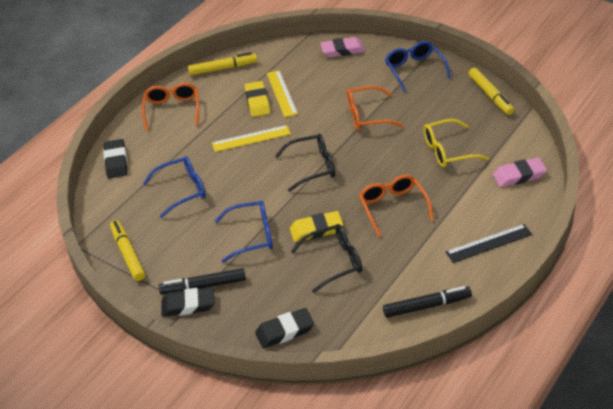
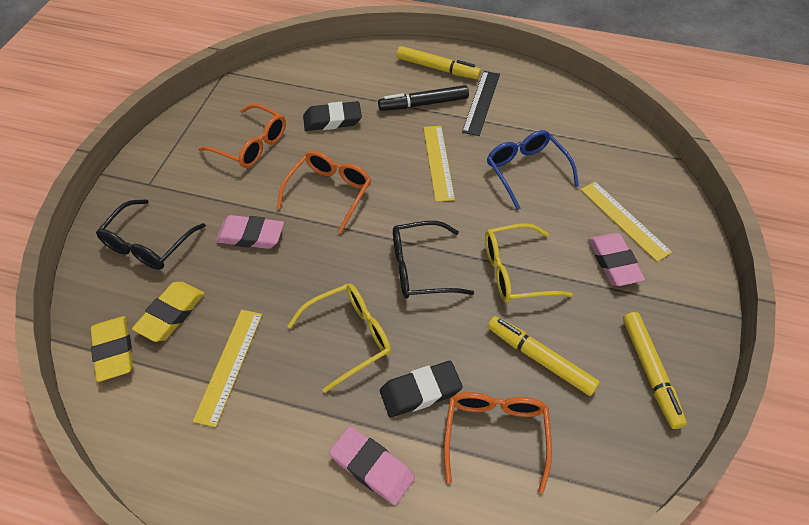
black eraser: [103,139,128,179] [162,287,215,317] [255,308,314,349] = 3 -> [303,101,362,131] [380,361,463,418] = 2
black marker: [159,268,246,295] [383,286,472,318] = 2 -> [378,85,469,111] = 1
blue glasses: [143,156,206,218] [215,200,273,263] [385,41,451,92] = 3 -> [487,130,579,210] = 1
pink eraser: [320,37,365,57] [493,158,547,187] = 2 -> [215,215,284,249] [329,426,415,505] [588,233,645,286] = 3
yellow glasses: [424,119,489,167] = 1 -> [287,284,391,393] [485,223,573,303] = 2
yellow ruler: [212,125,291,152] [267,70,298,117] = 2 -> [193,310,262,427] [423,126,455,202] [581,182,672,262] = 3

